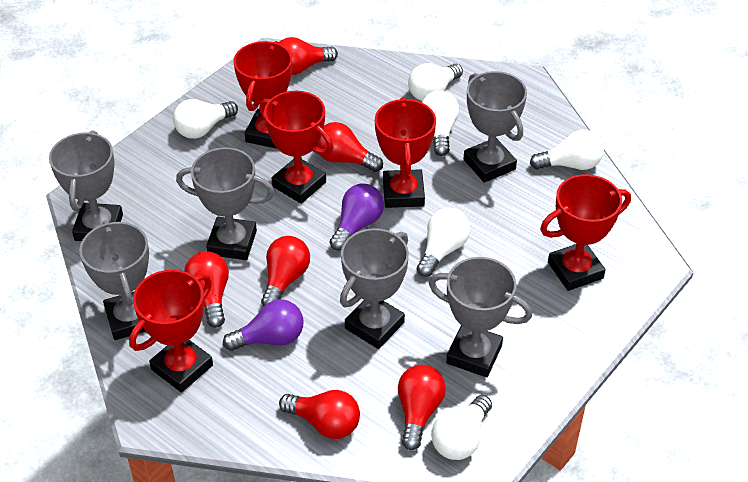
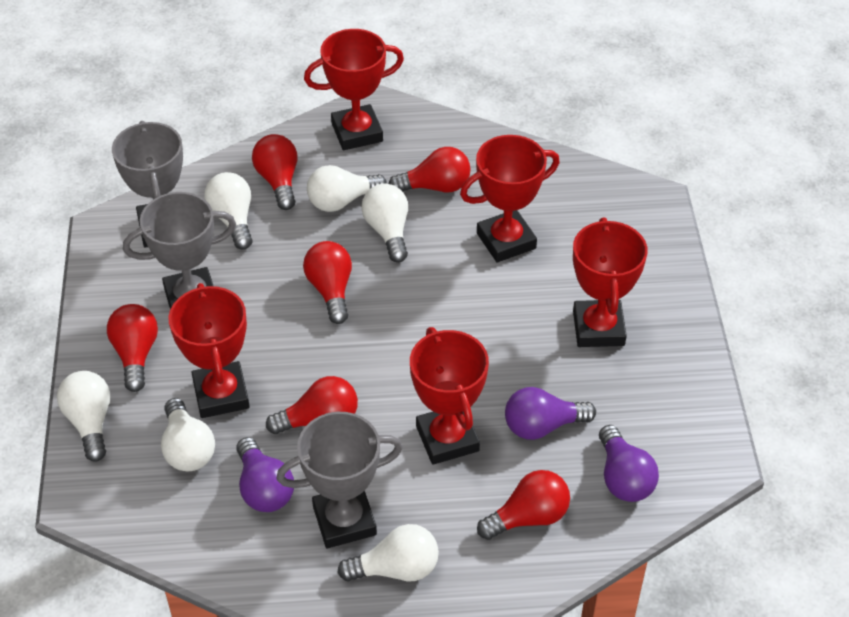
grey trophy: [49,131,123,241] [79,221,149,340] [176,147,275,260] [340,228,409,349] [429,257,532,377] [464,71,527,183] = 6 -> [112,121,183,248] [123,192,236,309] [276,412,403,548] = 3
purple light bulb: [223,299,303,351] [330,184,384,251] = 2 -> [236,437,294,512] [505,387,596,440] [599,425,659,502] = 3

